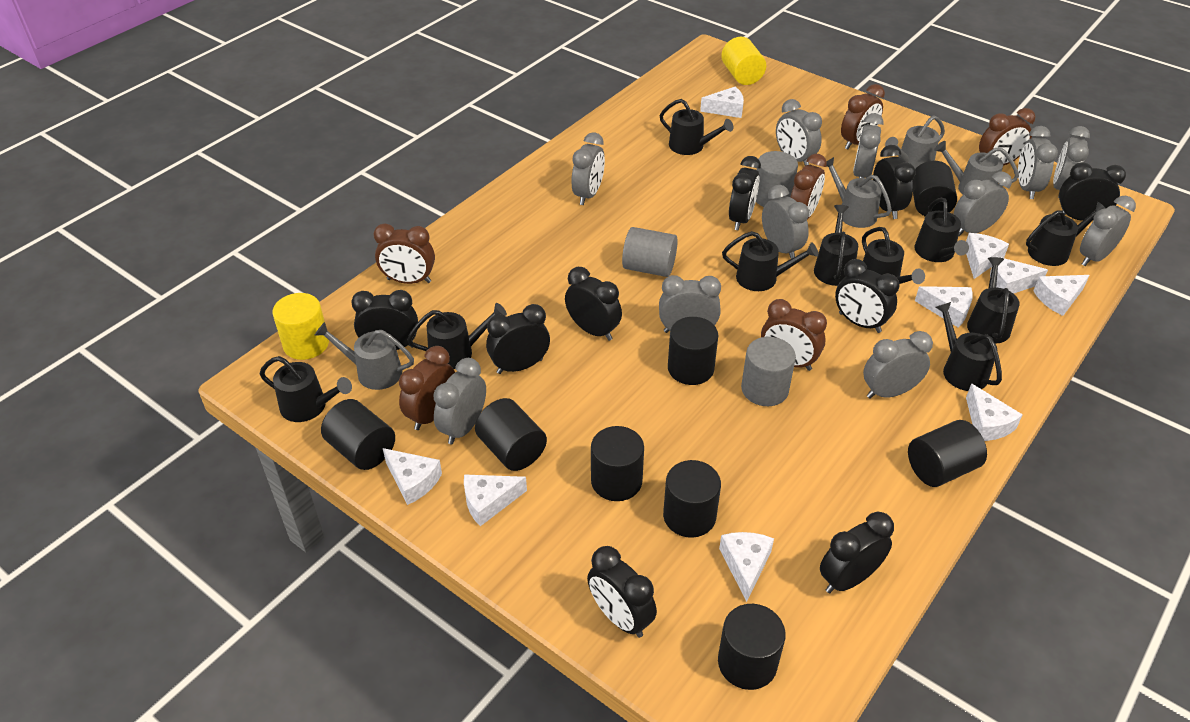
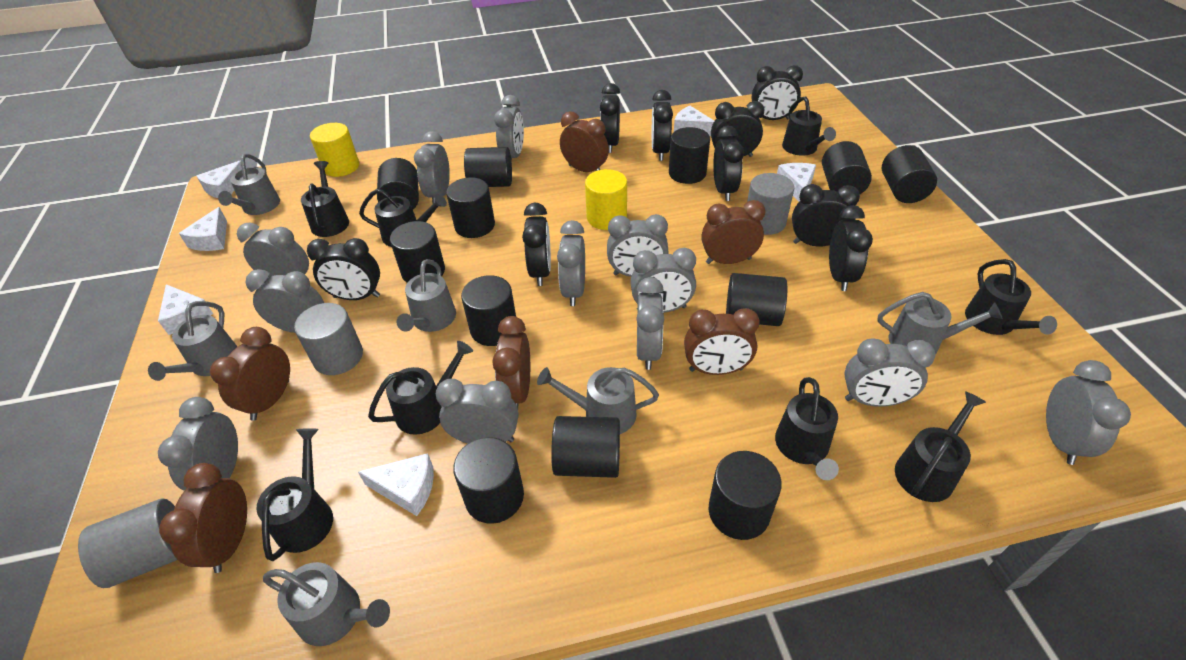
black cylinder: [321,399,395,470] [475,398,547,471] [591,426,644,501] [663,460,721,538] [668,317,718,385] [718,604,786,690] [908,420,987,487] [912,161,957,217] = 8 -> [377,158,419,209] [390,221,445,283] [446,177,495,238] [453,437,524,524] [461,275,516,346] [464,147,512,187] [551,416,620,478] [669,127,710,184] [709,451,782,540] [726,273,787,326] [822,141,872,195] [882,145,937,203] = 12
black watering can: [259,356,352,422] [407,303,507,369] [660,99,733,155] [722,231,818,291] [814,205,858,286] [862,227,925,284] [914,198,969,262] [935,302,1002,391] [967,257,1020,344] [1026,202,1105,266] = 10 -> [256,428,333,561] [301,161,349,237] [359,189,447,247] [368,341,473,435] [775,377,839,480] [782,96,836,156] [895,391,986,502] [965,259,1057,335] = 8
grey clock: [433,358,486,445] [572,132,605,205] [659,275,721,333] [762,185,809,259] [776,99,822,166] [853,113,883,178] [863,331,933,398] [954,172,1012,236] [1018,126,1058,199] [1053,126,1090,198] [1080,196,1136,266] = 11 -> [158,397,238,491] [237,222,309,277] [245,269,324,333] [414,131,450,204] [436,379,519,444] [494,95,524,162] [557,220,585,306] [607,214,668,277] [630,248,696,313] [636,277,664,370] [844,338,935,407] [1046,360,1131,465] = 12
grey watering can: [315,322,414,390] [826,157,892,228] [885,115,945,169] [934,141,1019,194] = 4 -> [148,301,237,381] [218,154,280,215] [263,562,390,646] [397,259,456,332] [537,367,659,434] [877,292,1003,355] = 6
white cheese: [383,448,442,505] [464,474,527,526] [700,86,744,118] [719,532,774,602] [915,286,973,327] [966,233,1009,279] [966,383,1023,441] [990,257,1048,294] [1033,275,1090,316] = 9 -> [158,284,213,335] [179,207,227,251] [197,160,242,198] [358,453,434,516] [674,106,714,136] [777,163,816,201] = 6

